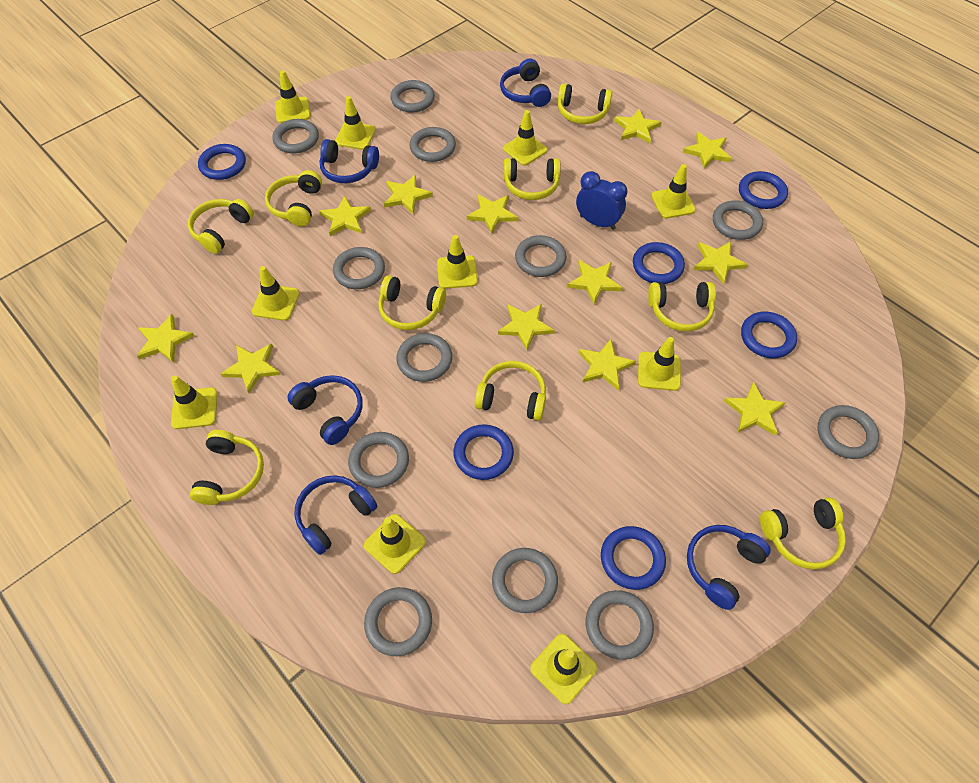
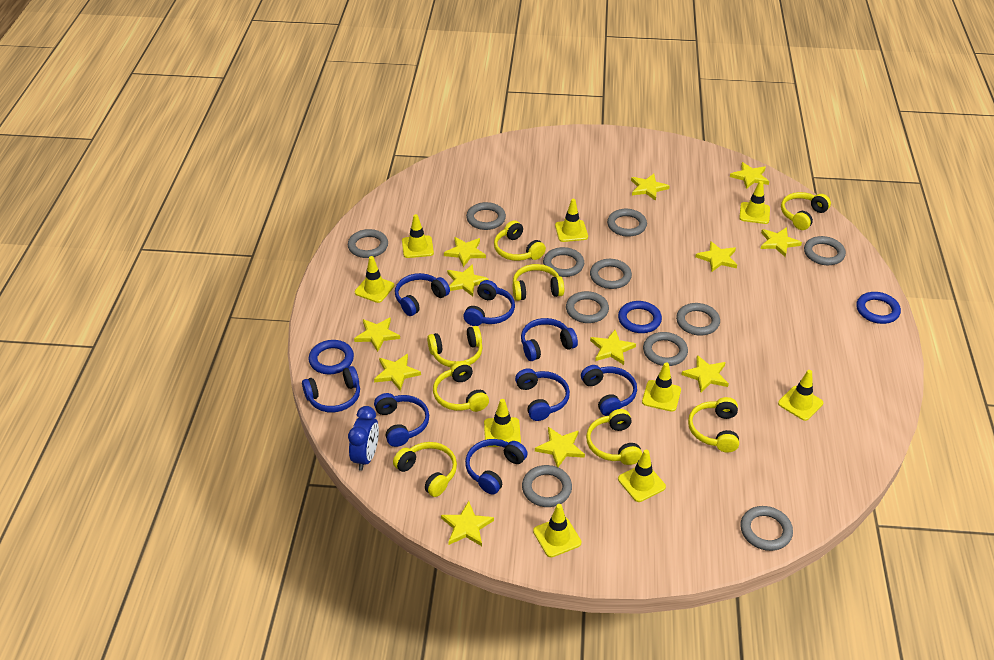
blue headphones: [287,375,362,445] [295,475,377,555] [320,139,379,183] [500,59,551,107] [687,525,771,610] = 5 -> [302,366,360,412] [374,393,429,447] [395,273,450,316] [463,280,515,326] [465,439,528,495] [515,368,570,421] [521,318,578,361] [581,365,637,416] = 8
blue ring: [198,144,246,180] [453,424,514,480] [601,526,666,590] [633,242,685,284] [739,171,788,209] [741,312,797,358] = 6 -> [309,340,354,374] [618,301,662,333] [856,292,901,324] = 3
grey ring: [272,119,319,153] [333,247,385,289] [348,432,409,488] [364,587,432,656] [390,80,435,113] [396,333,452,382] [410,127,456,162] [492,548,558,613] [515,235,567,277] [586,590,654,660] [713,200,763,240] [817,405,879,459] = 12 -> [348,229,388,258] [466,202,506,230] [522,465,572,507] [543,247,584,277] [566,291,609,323] [590,259,632,289] [607,209,647,237] [643,332,688,366] [676,303,720,336] [740,506,793,551] [804,236,846,265] = 11
yellow headphones: [188,199,254,254] [190,430,264,505] [265,170,322,226] [379,275,446,330] [475,361,546,421] [504,158,561,200] [558,83,612,124] [648,282,716,332] [760,497,846,570] = 9 -> [393,442,457,497] [427,326,483,367] [433,361,489,412] [494,220,546,261] [513,264,564,301] [586,409,642,465] [688,397,739,452] [781,192,831,230] = 8
yellow traffic cone: [171,375,218,429] [252,266,300,321] [275,70,310,123] [335,96,376,150] [364,514,426,574] [437,235,478,289] [503,110,547,166] [530,634,598,704] [638,337,681,391] [651,164,696,219] = 10 -> [355,256,394,303] [402,214,434,258] [484,399,521,447] [533,504,582,557] [555,199,588,242] [618,450,666,502] [642,362,681,412] [739,181,770,224] [778,370,823,421] = 9

